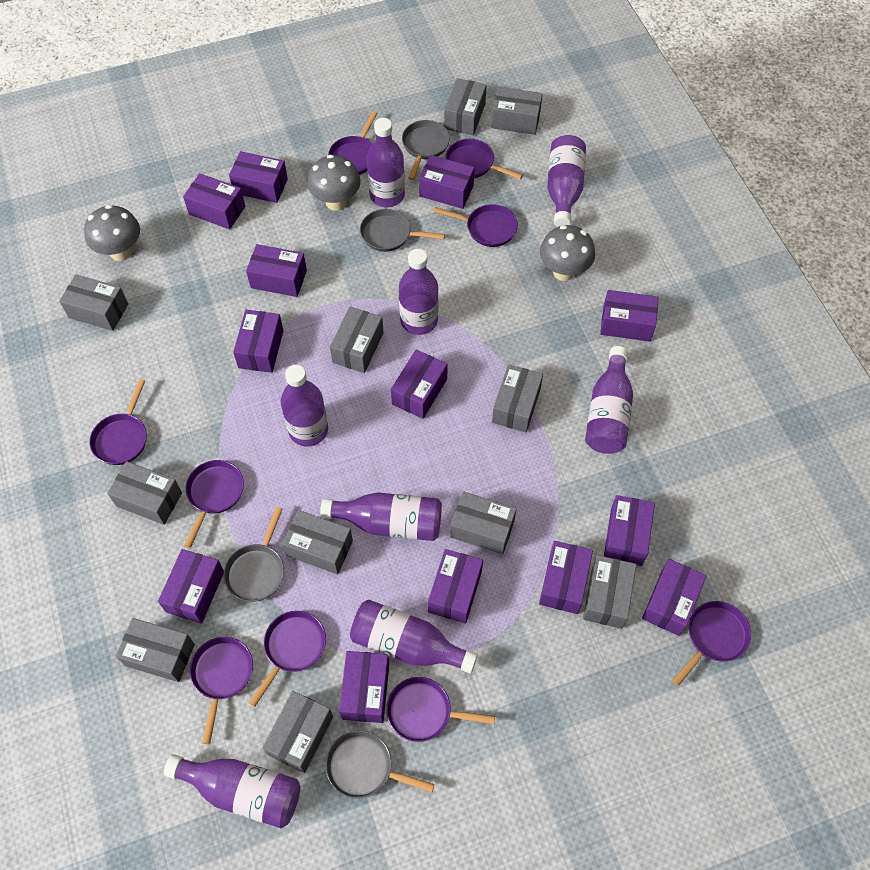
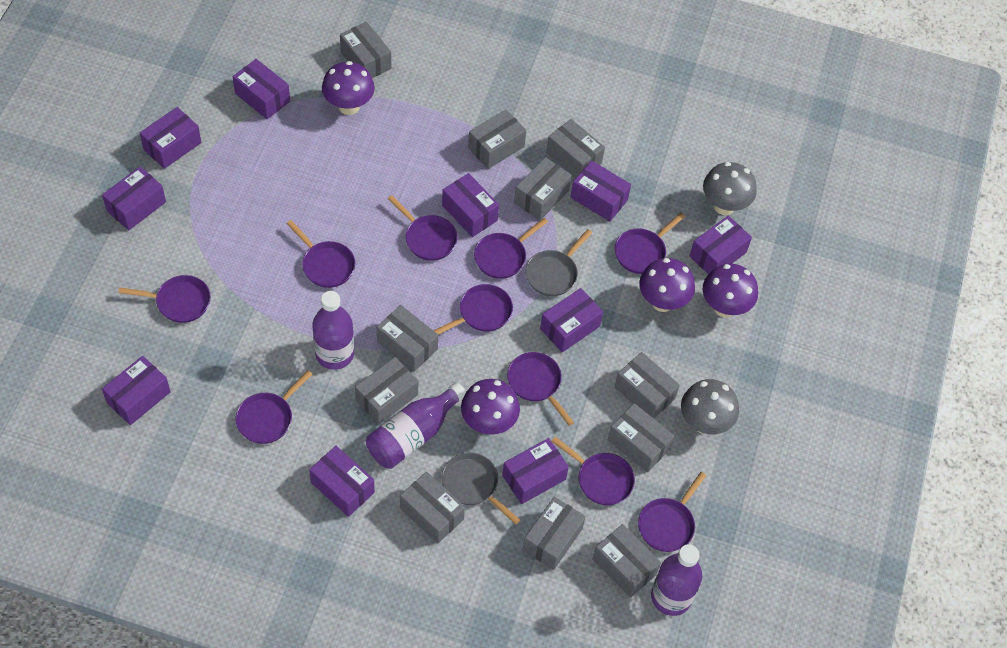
grey mushroom: [84,205,140,261] [307,155,361,211] [540,225,595,281] = 3 -> [681,379,739,434] [703,162,757,215] = 2
grey pan: [224,507,284,602] [326,730,434,799] [360,209,445,252] [402,120,450,180] = 4 -> [442,452,520,525] [526,229,592,296] = 2
purple bottle: [164,754,301,828] [281,365,328,447] [320,492,442,541] [350,599,478,674] [367,118,405,207] [399,249,439,335] [547,135,586,227] [585,346,633,454] = 8 -> [312,291,354,370] [366,382,466,469] [651,544,702,616] = 3
purple box: [158,549,224,624] [183,173,245,229] [229,151,288,203] [233,310,284,373] [246,244,307,297] [339,651,389,723] [391,350,448,419] [419,155,475,209] [428,549,483,623] [539,541,593,614] [600,290,658,342] [604,495,655,566] [642,559,706,636] = 13 -> [102,167,166,230] [102,356,170,425] [140,107,201,169] [233,59,290,119] [309,446,375,517] [442,173,499,237] [502,438,569,504] [540,288,603,352] [571,160,631,221] [690,216,752,274] = 10
purple mushroom: none = 0 -> [322,61,375,115] [461,379,520,435] [639,258,695,312] [702,264,758,317] = 4
purple pan: [89,379,147,465] [184,460,244,548] [190,637,253,744] [249,611,326,707] [328,111,377,175] [386,677,495,742] [434,204,518,247] [446,139,523,179] [672,601,751,686] = 9 -> [118,275,211,323] [236,370,312,444] [287,220,355,288] [388,195,458,261] [433,284,513,335] [474,218,548,279] [507,352,574,426] [552,437,635,505] [615,213,685,274] [638,472,706,552] = 10

